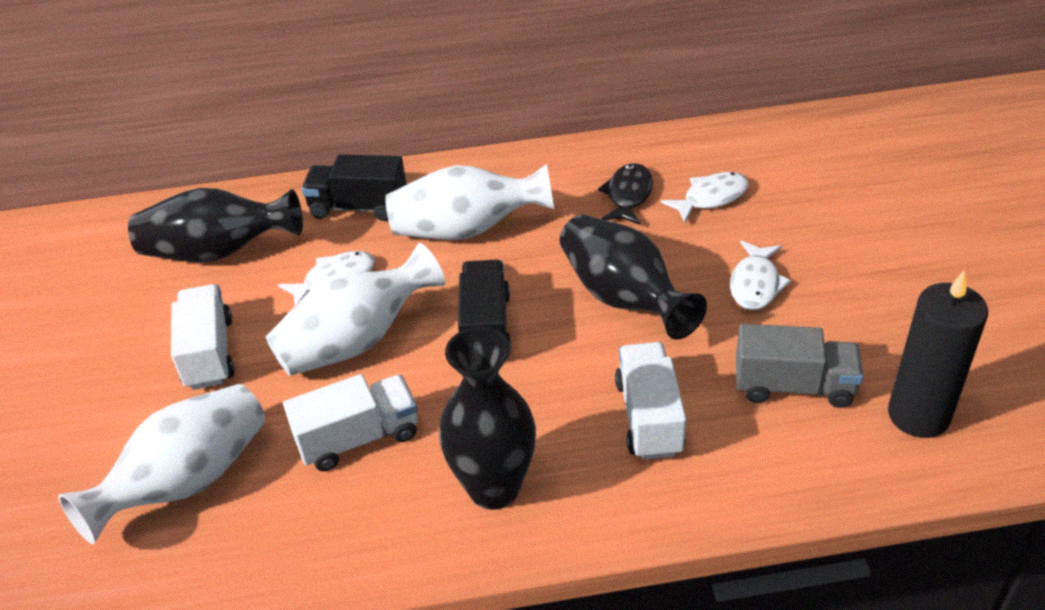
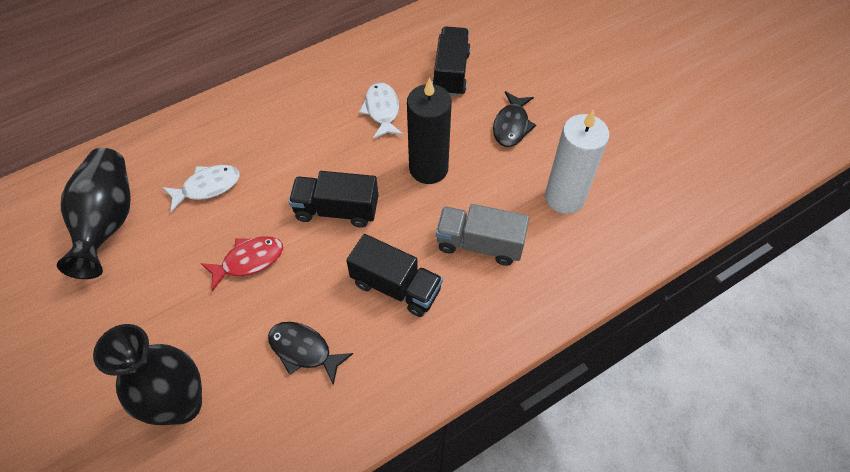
black fish: [598,163,653,225] = 1 -> [268,322,353,385] [493,91,536,147] = 2
black truck: [301,154,406,221] [458,260,511,349] = 2 -> [289,171,378,228] [346,234,443,317] [432,26,471,96] = 3
black vase: [128,188,303,262] [439,327,536,509] [560,215,707,340] = 3 -> [57,148,131,279] [93,324,202,425] = 2
red fish: none = 0 -> [201,236,283,291] = 1
white candle: none = 0 -> [545,109,609,214] = 1
white fish: [278,251,375,305] [661,172,749,223] [730,240,791,310] = 3 -> [162,165,240,212] [359,82,403,139] = 2
white truck: [171,284,235,390] [283,374,418,471] [615,342,686,460] = 3 -> none = 0
white vase: [58,384,266,544] [266,243,445,376] [385,164,554,240] = 3 -> none = 0

